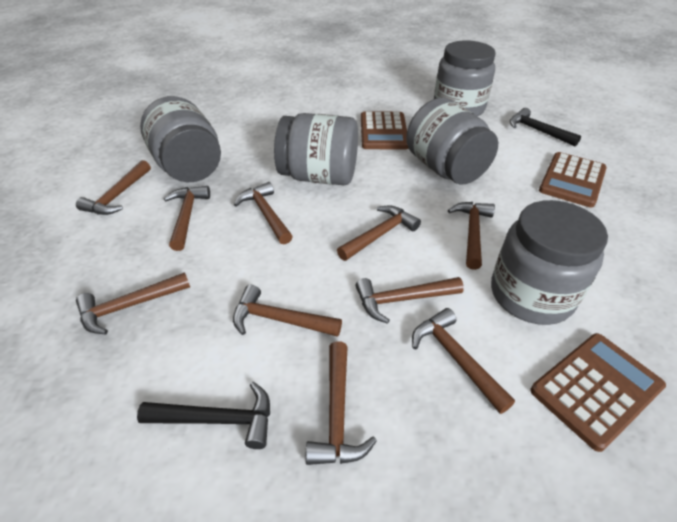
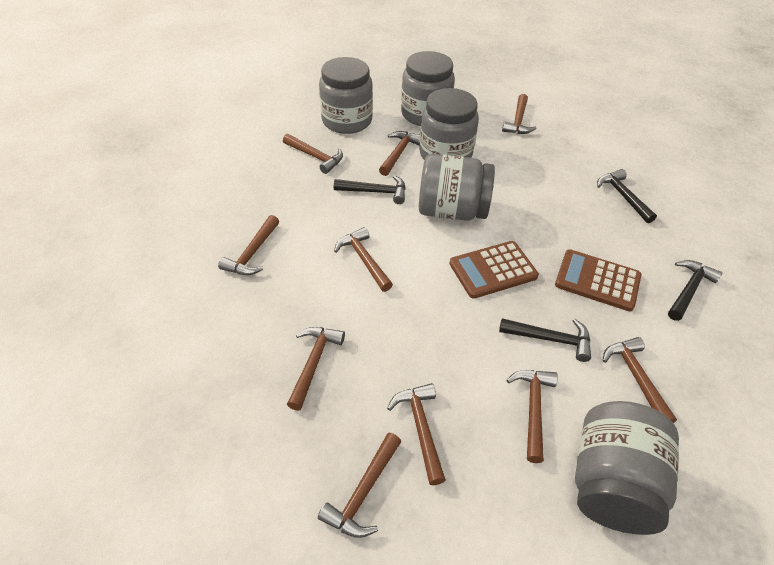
black hammer: [137,382,270,449] [510,108,581,146] = 2 -> [334,175,406,204] [499,318,591,362] [597,169,657,223] [668,260,723,321] = 4
brown calculator: [361,112,408,150] [530,333,666,452] [539,152,607,207] = 3 -> [449,241,539,299] [555,249,641,311] = 2

